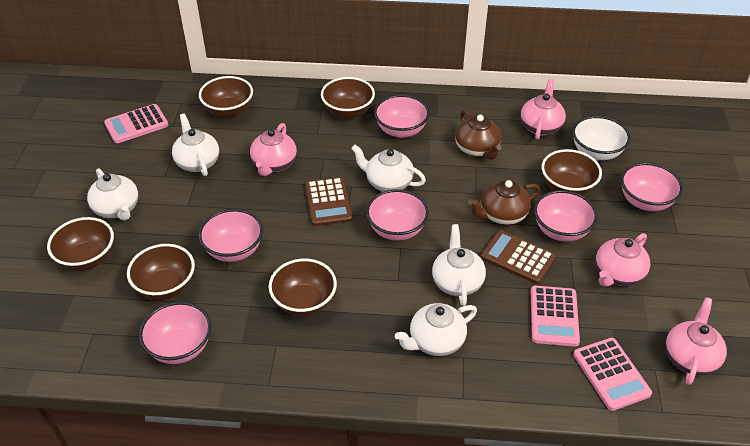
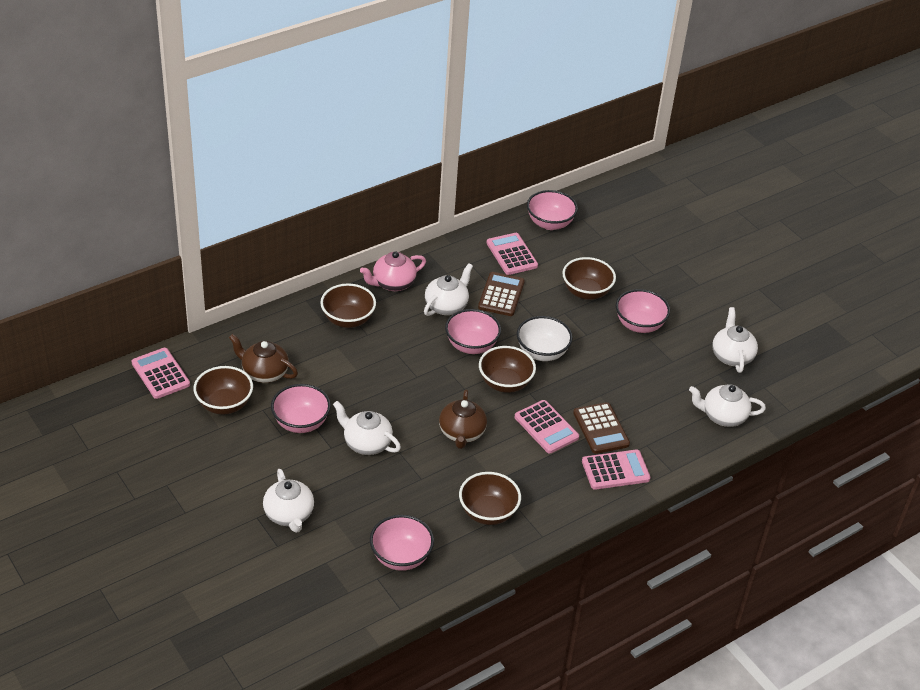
brown bowl: [47,217,114,271] [127,244,195,300] [199,76,253,118] [269,259,337,316] [321,77,375,119] [541,149,602,195] = 6 -> [194,366,253,414] [320,283,376,328] [459,472,521,525] [479,346,536,393] [562,257,616,300] = 5
pink bowl: [139,302,211,364] [198,209,263,262] [366,189,429,241] [374,95,430,138] [534,190,598,242] [621,163,683,211] = 6 -> [271,384,331,433] [370,515,434,571] [445,309,501,354] [527,190,578,230] [616,289,670,333] = 5
pink calculator: [104,104,168,143] [531,286,580,347] [573,338,652,411] = 3 -> [132,348,190,399] [487,233,538,275] [515,400,579,453] [582,450,651,490] = 4
pink teapot: [250,123,297,176] [520,79,566,140] [596,233,650,287] [665,297,727,385] = 4 -> [360,251,426,291] = 1

